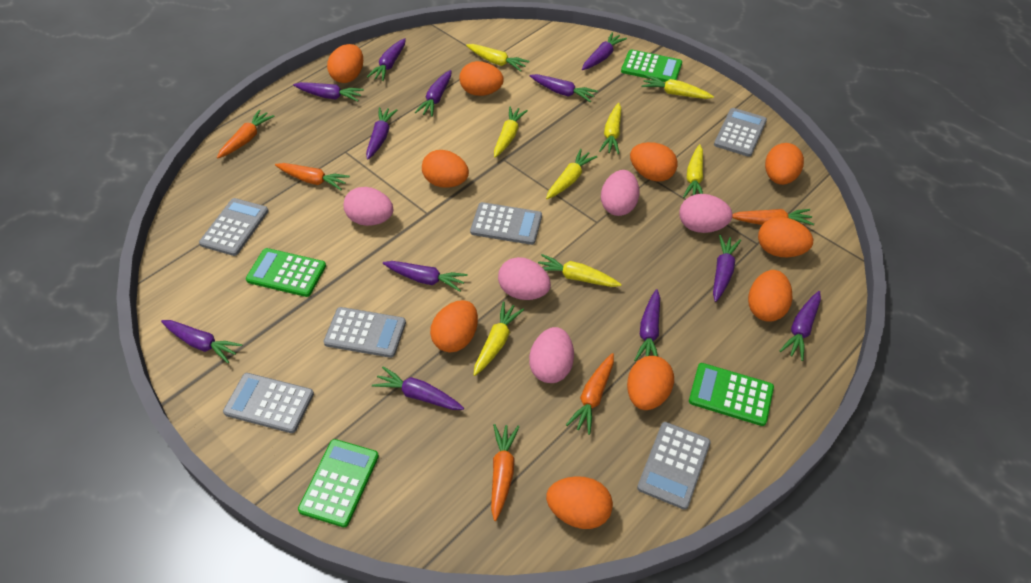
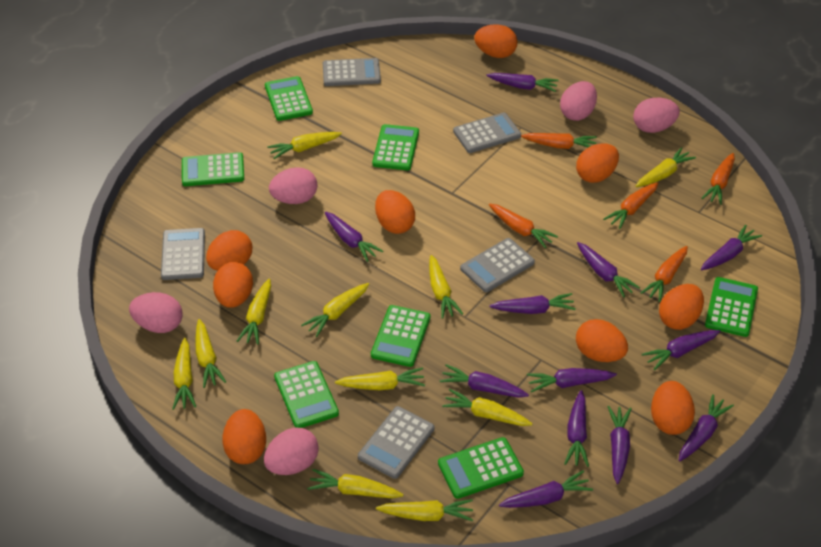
green calculator: [246,248,326,297] [298,439,379,527] [621,50,682,82] [689,363,774,426] = 4 -> [182,152,244,186] [265,76,313,121] [274,361,339,428] [371,305,430,367] [372,124,419,170] [438,437,524,499] [705,277,758,337] = 7
grey calculator: [199,198,269,256] [223,373,314,433] [323,307,406,358] [470,202,542,245] [637,422,711,510] [714,108,767,157] = 6 -> [161,228,205,280] [323,58,381,86] [358,406,434,479] [453,113,521,153] [460,238,535,292] = 5
orange egg: [327,44,363,83] [422,150,469,188] [430,300,478,352] [459,61,504,96] [546,476,613,529] [627,356,674,410] [630,142,677,182] [748,270,792,322] [758,217,813,257] [765,143,804,185] = 10 -> [206,230,252,271] [213,262,253,308] [222,409,266,464] [375,190,415,234] [474,24,518,58] [576,143,619,183] [576,319,628,362] [651,381,695,435] [659,284,704,330] = 9
yellow carrot: [466,44,529,72] [474,301,524,376] [494,106,528,158] [538,254,622,287] [546,149,597,199] [599,103,621,154] [642,75,714,99] [683,144,703,198] = 8 -> [172,338,196,410] [195,319,226,388] [237,279,271,345] [267,132,342,159] [301,283,369,337] [307,469,404,498] [335,368,425,390] [376,499,473,521] [429,255,463,319] [442,389,532,426] [635,147,696,187] = 11

